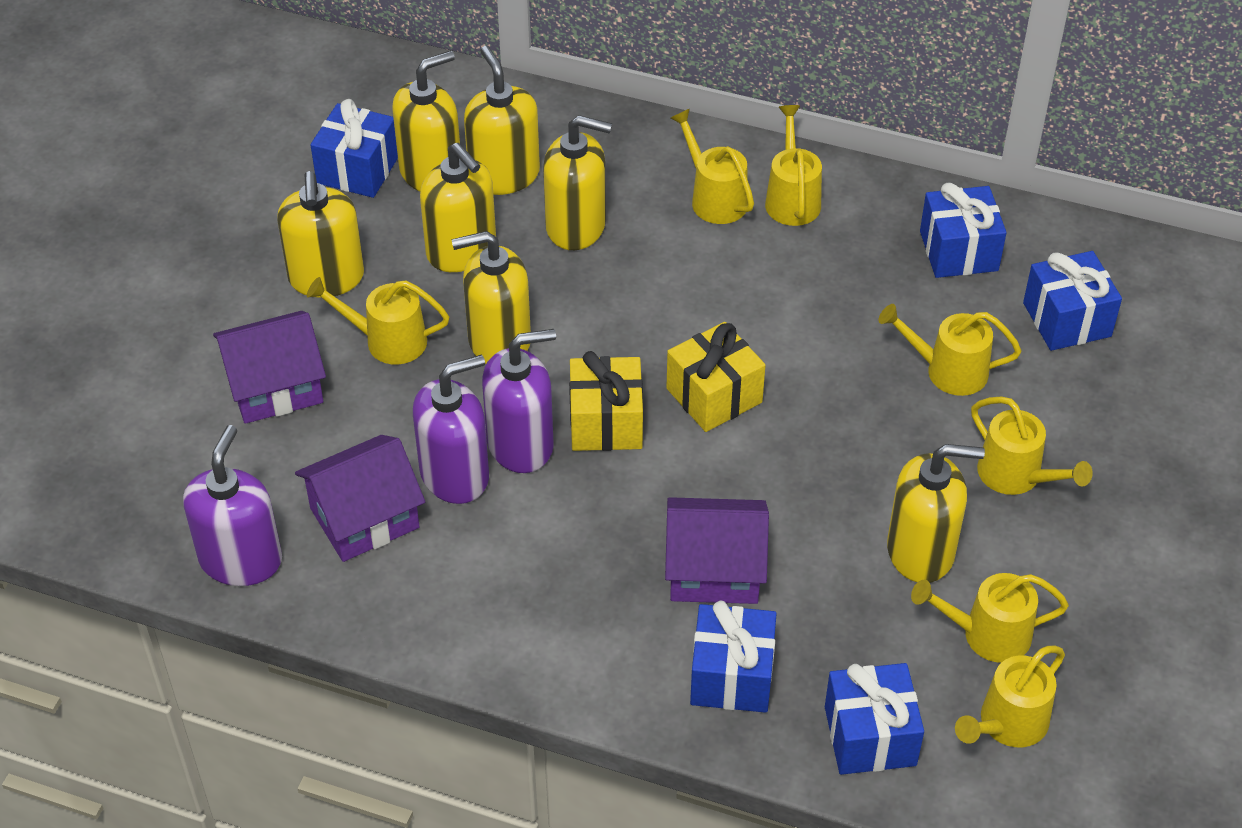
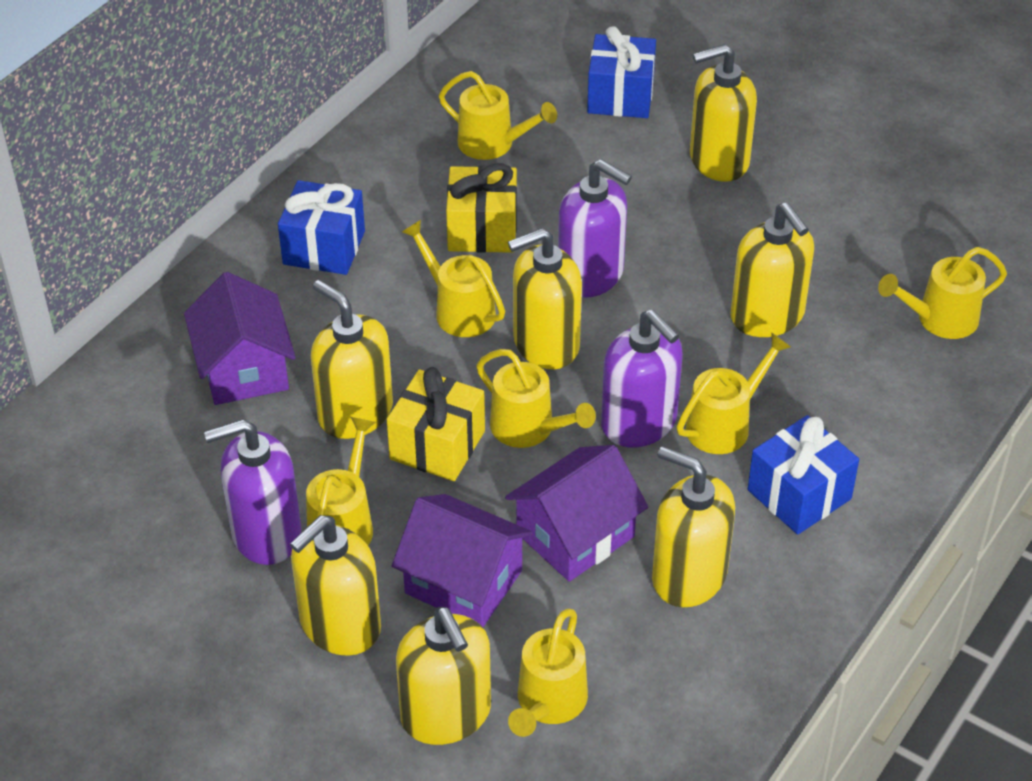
blue gift: [311,99,398,198] [690,601,777,713] [825,663,924,775] [920,183,1007,278] [1023,251,1122,351] = 5 -> [278,180,365,275] [587,26,656,118] [748,415,859,535] = 3

